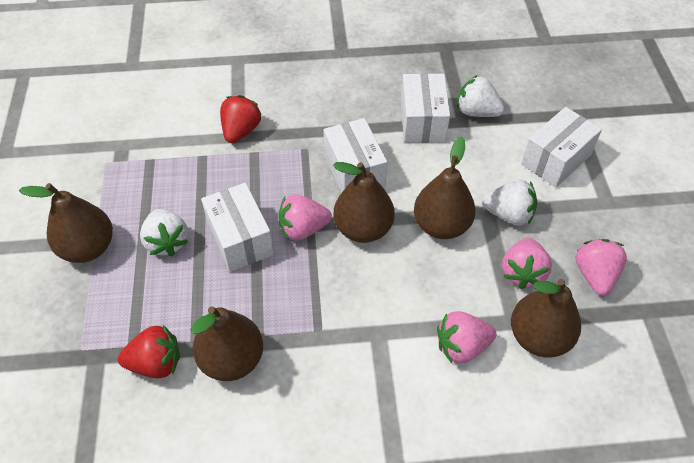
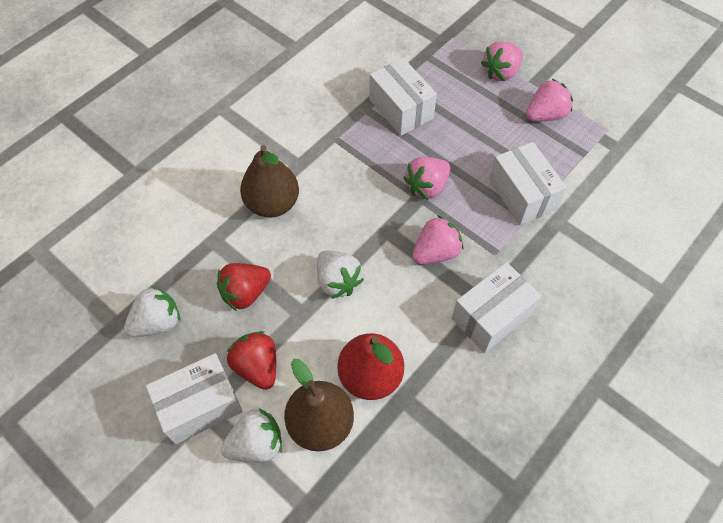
brown pear: [19,183,113,263] [190,306,263,381] [333,162,395,243] [414,137,476,239] [511,279,581,358] = 5 -> [240,145,299,218] [284,359,354,451] = 2
red pear: none = 0 -> [337,333,404,400] = 1

